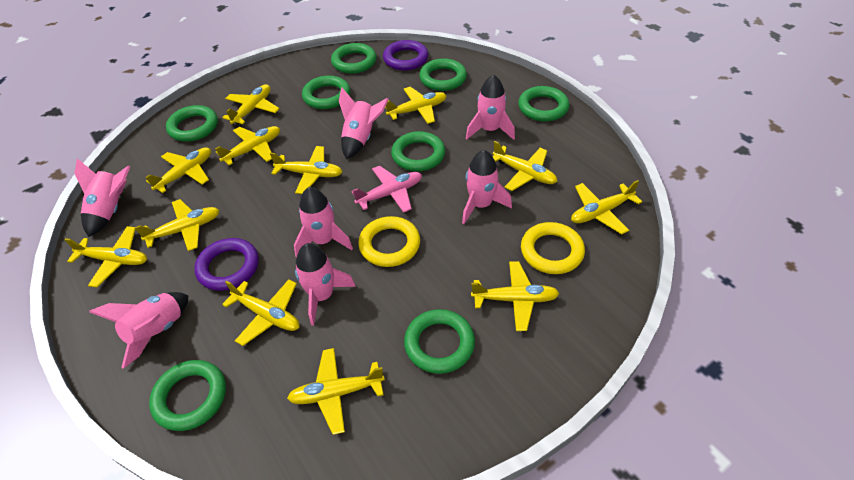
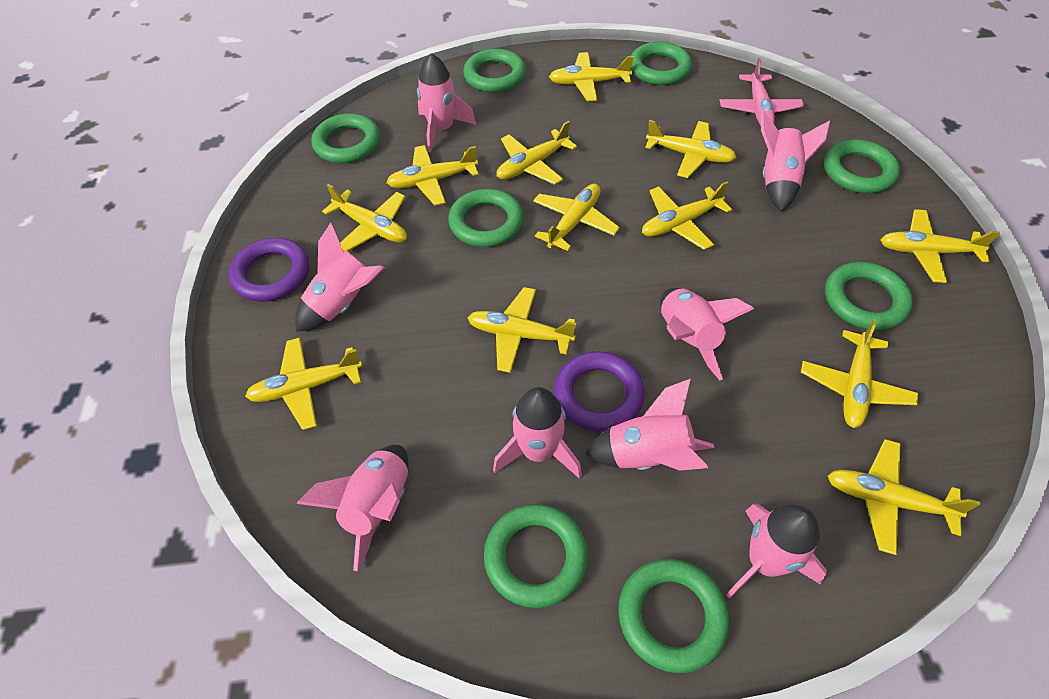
pink rocket: [74,158,130,237] [89,292,188,369] [294,187,353,258] [295,243,356,326] [339,88,389,159] [462,150,512,224] [466,74,515,140] = 7 -> [295,223,385,332] [297,445,408,571] [417,53,476,152] [493,387,582,479] [585,378,714,471] [660,288,754,381] [726,503,827,599] [761,110,830,212] = 8
yellow ring: [358,216,420,267] [521,222,585,274] = 2 -> none = 0

